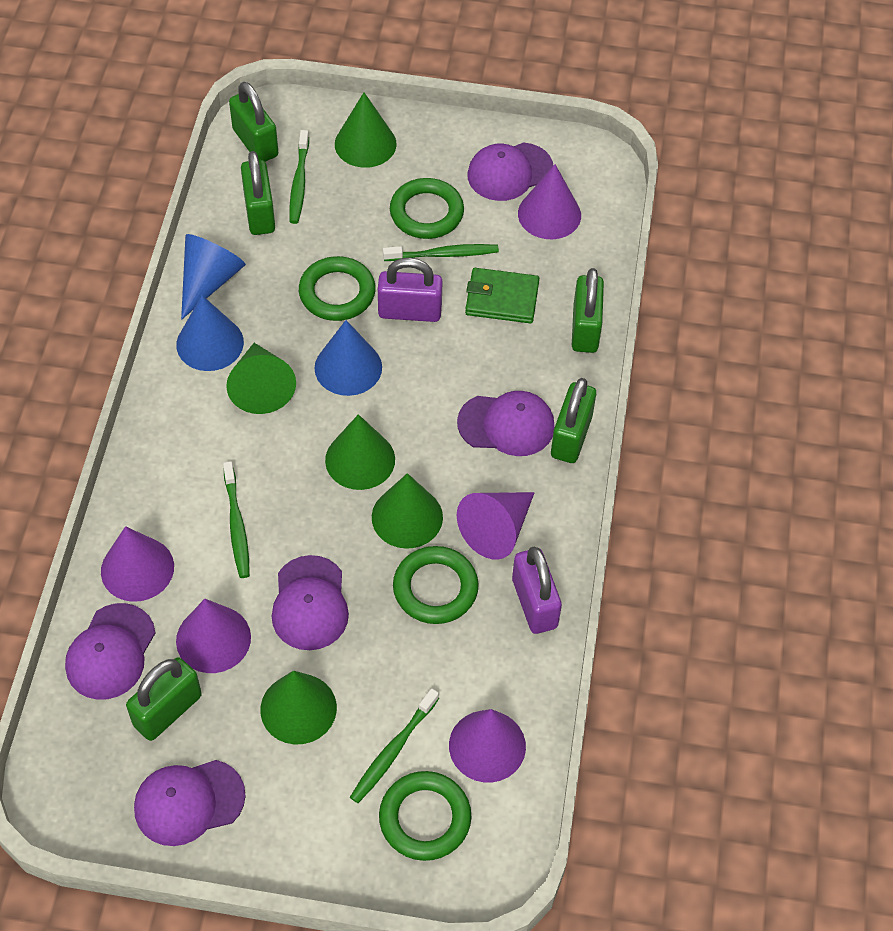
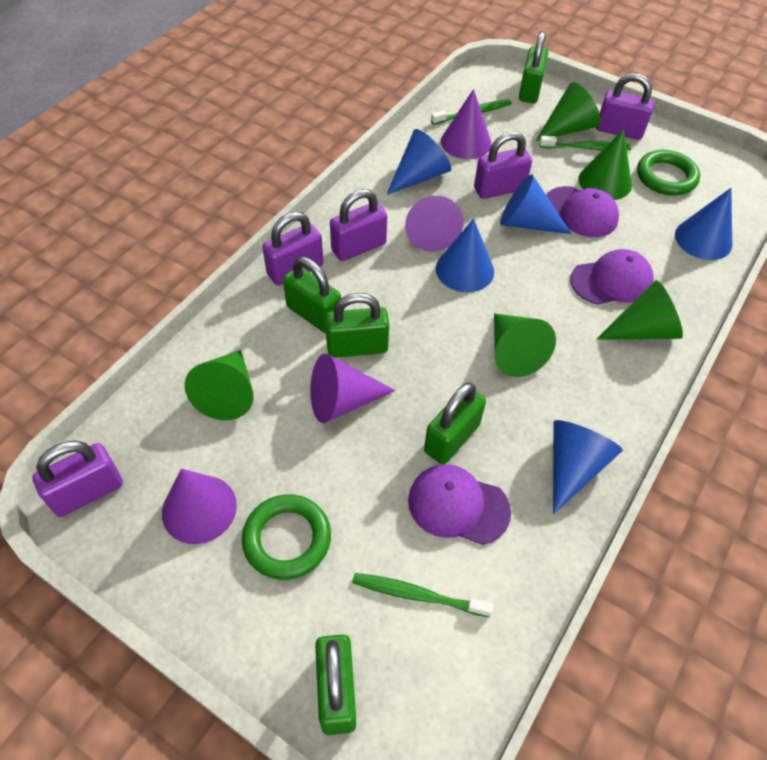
blue cone: [176,295,244,371] [181,234,246,320] [314,320,382,396] = 3 -> [386,129,451,195] [436,219,494,292] [500,174,571,234] [553,420,623,514] [675,188,732,260] = 5
green ring: [299,256,376,321] [379,771,471,861] [390,178,464,239] [393,546,479,624] = 4 -> [242,494,331,580] [637,150,700,195] = 2
green toothbrush: [223,461,250,578] [289,130,309,224] [350,688,439,803] [383,244,499,261] = 4 -> [352,573,494,618] [431,99,512,125] [539,136,631,150] = 3
green wallet: [465,268,539,323] = 1 -> none = 0
purple cap: [65,603,155,700] [134,760,246,846] [272,555,349,650] [457,391,555,456] [467,142,553,201] = 5 -> [408,464,511,545] [546,186,619,237] [571,249,654,305] = 3
purple cone: [101,526,174,602] [176,599,251,673] [449,709,526,782] [457,492,535,560] [518,164,581,239] = 5 -> [162,469,237,544] [310,354,396,423] [405,196,464,252] [441,89,492,159] = 4
purple padlock: [378,257,443,322] [512,547,562,634] = 2 -> [32,441,123,517] [262,212,323,285] [330,189,387,261] [474,132,532,199] [596,73,654,140] = 5

